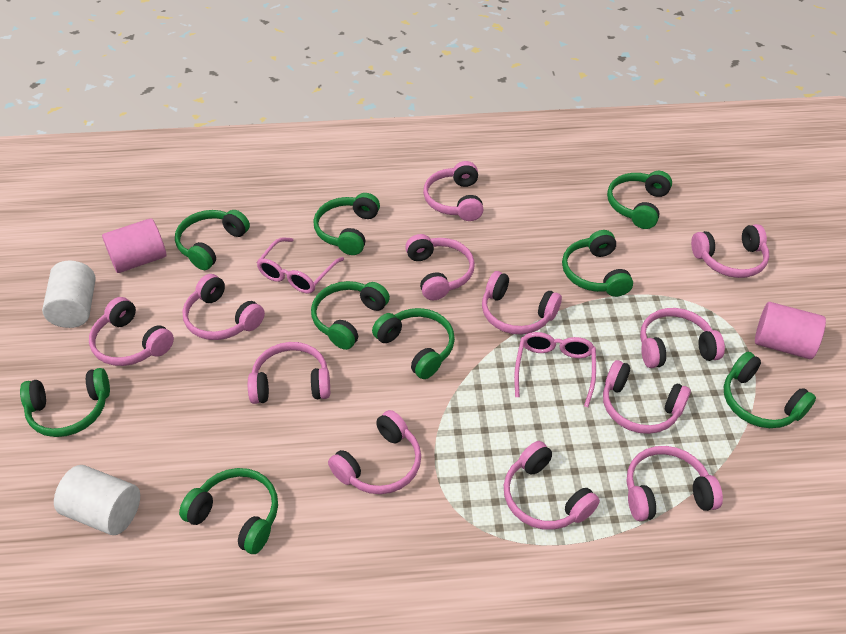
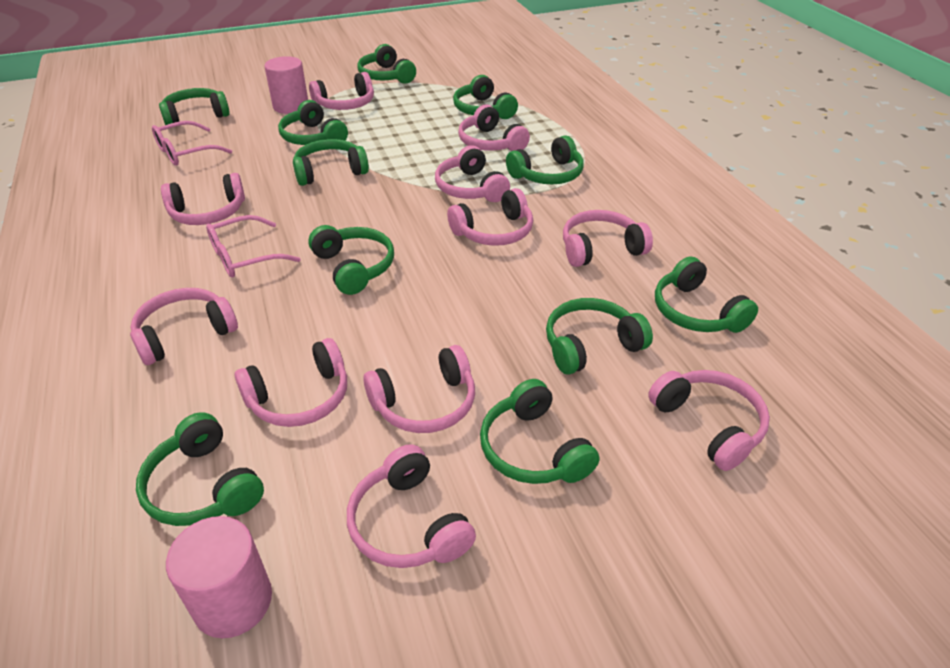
green headphones: [20,368,110,437] [175,210,250,270] [179,468,278,554] [311,281,390,350] [313,193,380,255] [372,308,455,379] [562,230,633,297] [607,171,672,229] [724,352,816,428] = 9 -> [136,412,264,526] [159,88,230,125] [278,100,348,145] [293,139,369,186] [308,225,394,295] [358,44,416,84] [453,75,518,119] [480,379,599,484] [506,136,584,184] [546,298,653,375] [655,257,758,333] = 11
pink headphones: [89,297,174,366] [182,274,265,340] [248,342,330,404] [328,410,421,494] [405,234,475,300] [423,161,483,221] [482,271,562,335] [504,441,600,530] [603,360,691,434] [627,446,723,521] [640,308,725,368] [691,224,769,278] = 12 -> [130,288,238,365] [161,173,245,225] [235,338,347,427] [309,72,374,110] [347,444,476,568] [363,345,475,433] [435,145,510,202] [447,188,533,246] [458,104,530,151] [563,210,653,267] [648,370,770,471] = 11
white cylinder: [42,261,96,328] [54,465,140,535] = 2 -> none = 0

